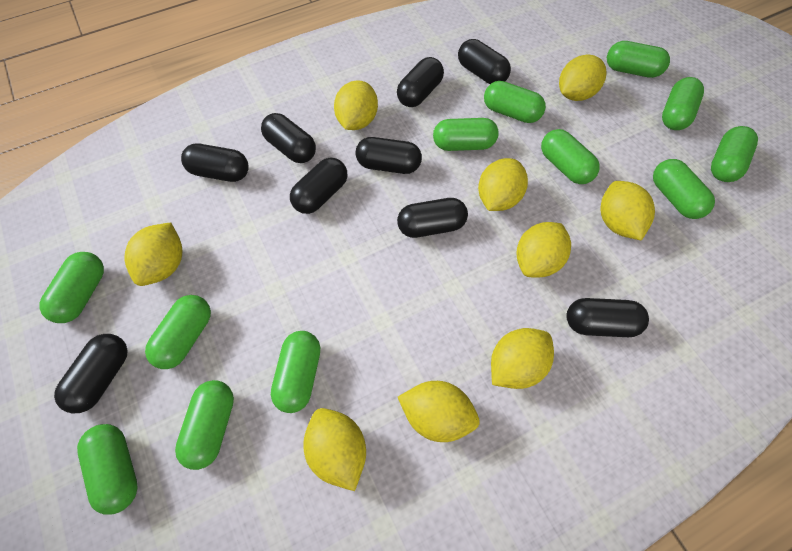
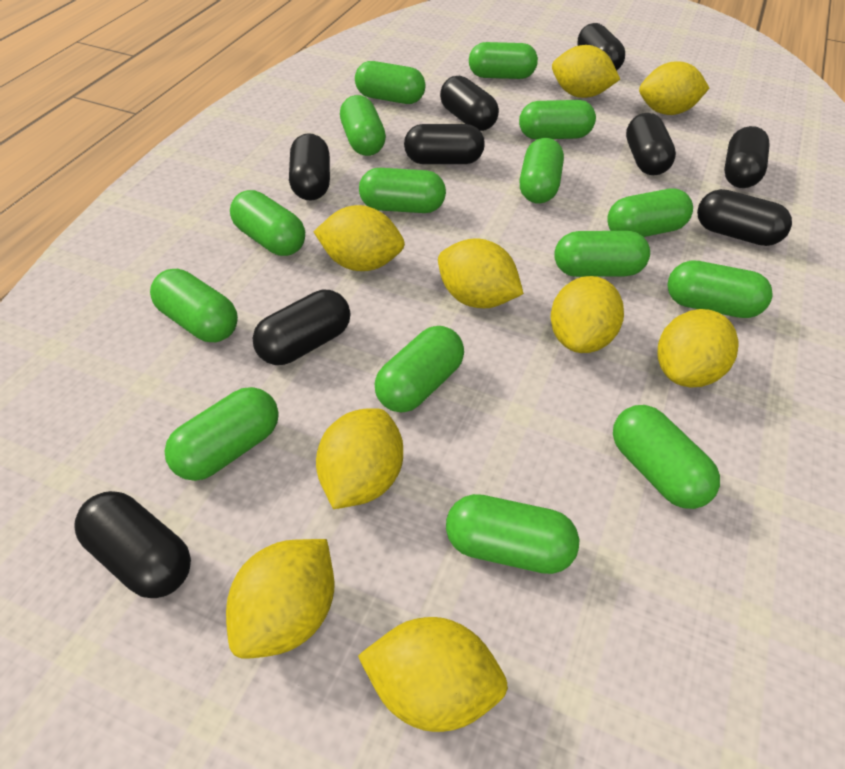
green capsule: [39,252,104,323] [77,424,138,515] [145,295,211,369] [175,380,234,470] [271,331,320,413] [433,118,499,151] [484,81,546,123] [541,129,600,184] [607,41,670,78] [653,159,715,219] [662,77,704,130] [711,126,758,182] = 12 -> [150,269,238,342] [165,387,279,481] [230,190,305,256] [340,95,386,156] [355,61,425,104] [359,168,446,213] [375,326,464,413] [446,494,579,574] [469,42,538,79] [519,100,596,140] [520,138,564,203] [554,231,650,277] [607,189,693,237] [613,405,720,509] [667,260,773,318] = 15

